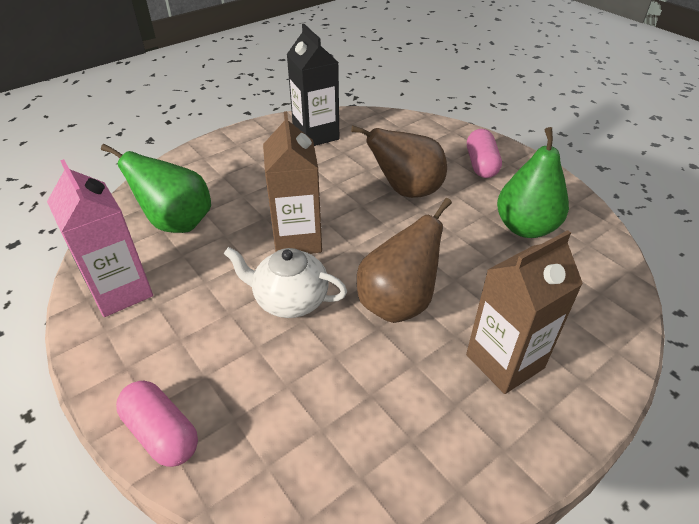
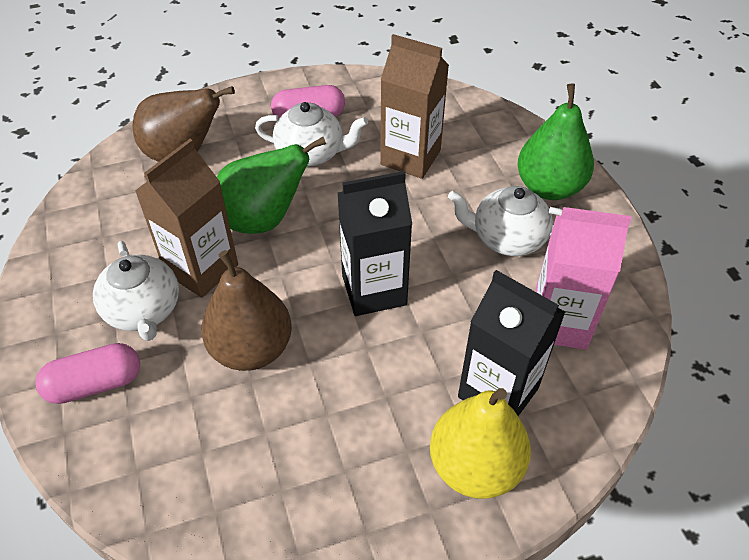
black carton: [287,24,339,146] = 1 -> [338,171,412,316] [458,270,565,416] = 2
white teapot: [224,247,347,318] = 1 -> [93,241,179,341] [255,102,368,166] [448,186,562,256] = 3
yellow pear: none = 0 -> [430,388,531,499] = 1

